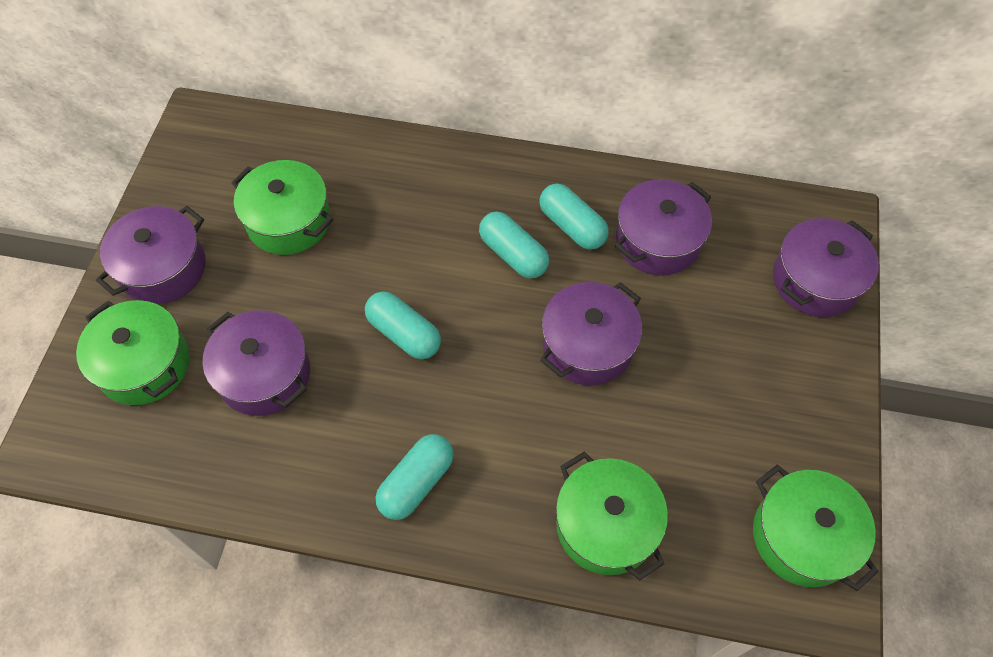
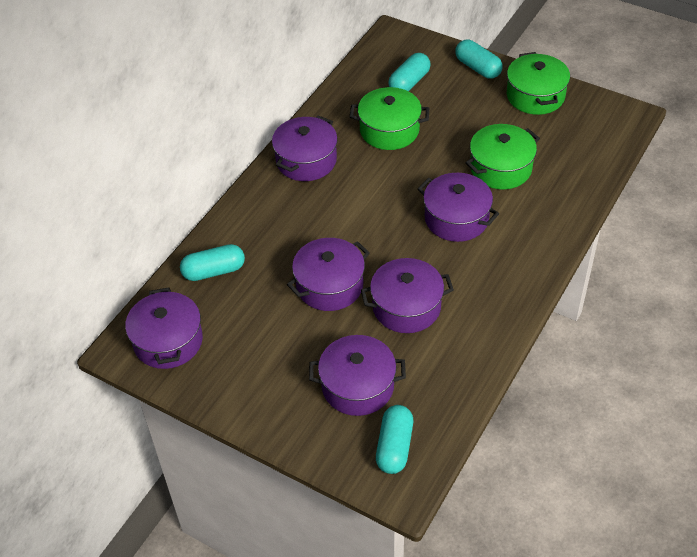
green pot: [76,300,190,405] [231,160,333,255] [556,451,668,581] [753,465,879,591] = 4 -> [350,87,429,150] [465,124,540,189] [507,52,570,115] = 3
purple pot: [96,206,206,304] [203,310,310,416] [540,282,642,385] [615,179,712,276] [773,218,879,317] = 5 -> [125,287,203,369] [272,115,338,181] [287,238,370,311] [309,335,406,416] [361,258,454,333] [418,173,499,242] = 6

